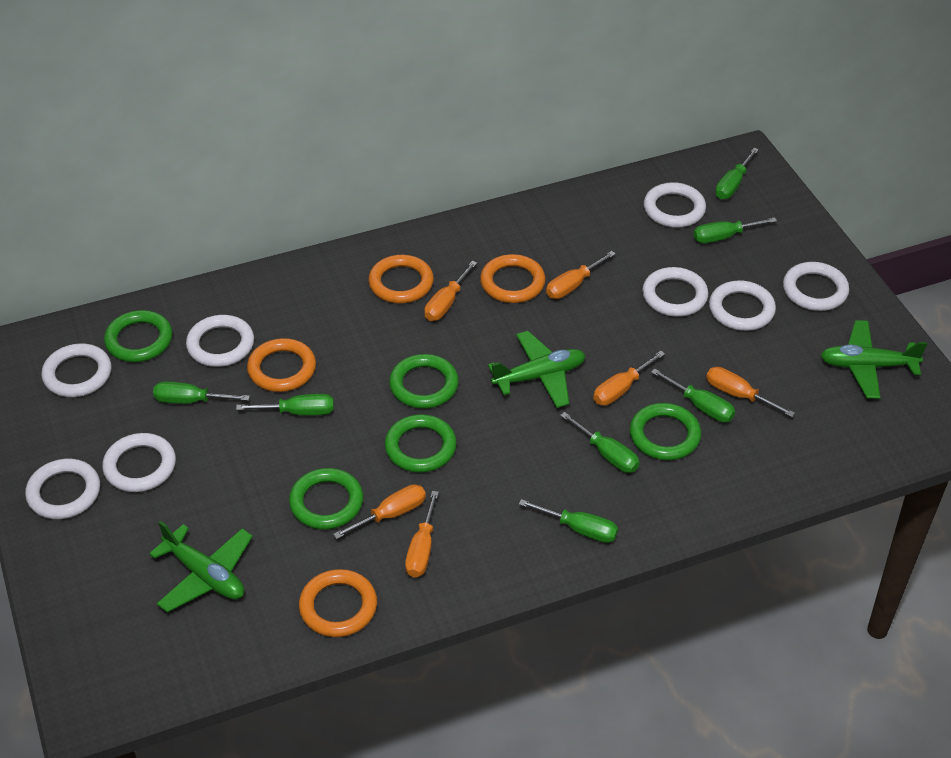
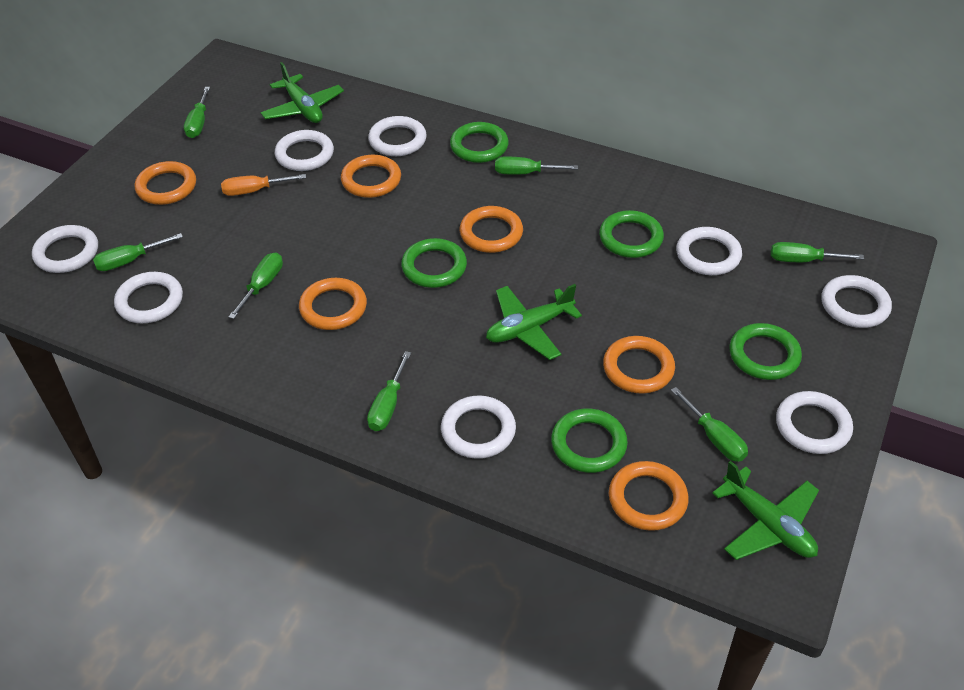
orange ring: [247,338,316,392] [299,569,377,637] [368,255,434,303] [480,254,546,303] = 4 -> [135,161,196,205] [299,278,367,330] [341,155,401,198] [460,206,523,253] [603,336,675,394] [609,461,689,531] = 6
orange screwdriver: [333,484,426,539] [405,491,439,577] [424,261,477,321] [546,251,616,299] [593,351,665,405] [706,367,795,417] = 6 -> [221,174,306,196] = 1

